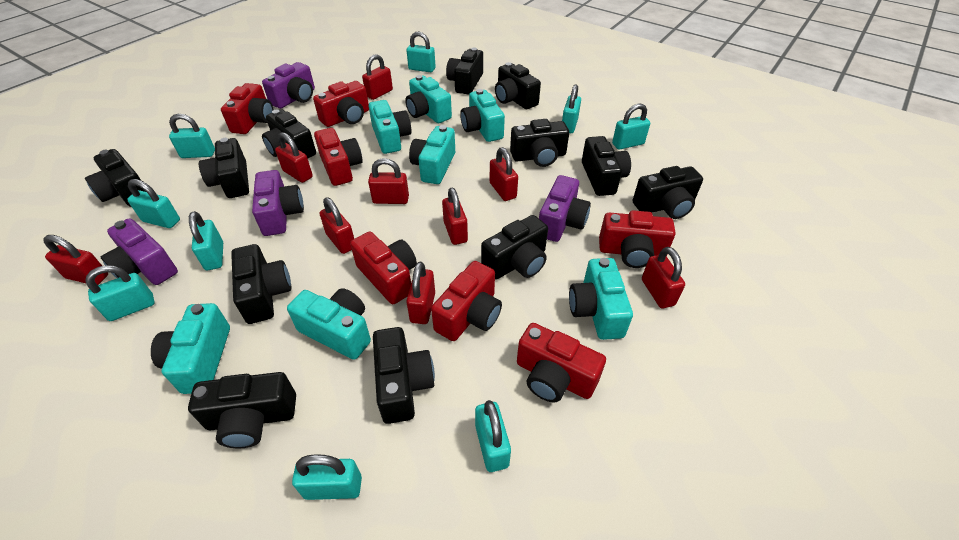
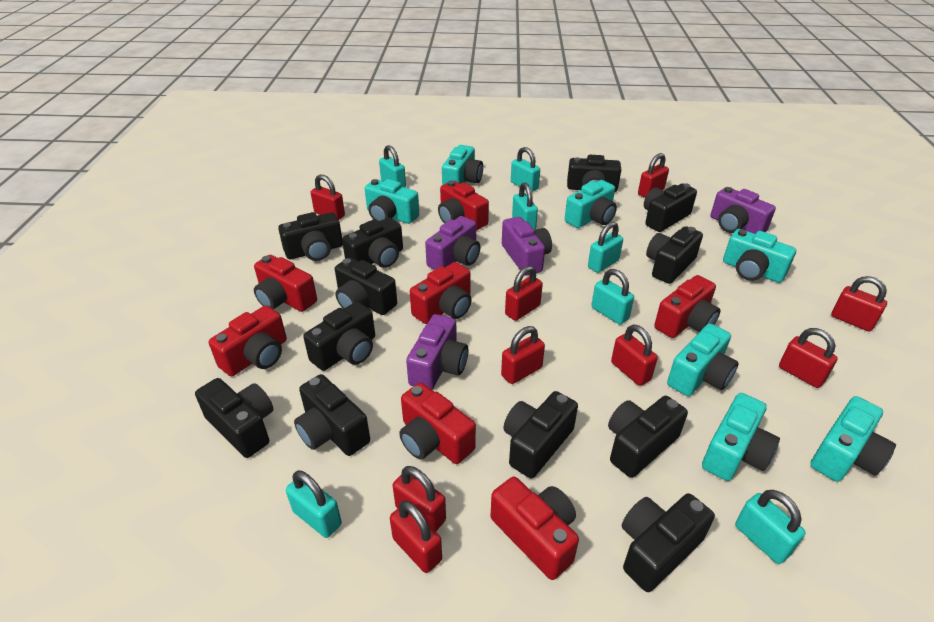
turquoise padlock: [85,265,155,321] [127,179,180,228] [169,114,215,158] [189,211,223,270] [292,454,362,500] [406,32,436,72] [475,400,511,472] [562,84,581,133] [612,104,650,150] = 9 -> [286,470,342,538] [379,145,406,188] [511,147,540,192] [512,183,538,230] [588,222,623,273] [591,269,634,325] [735,490,806,564] = 7

